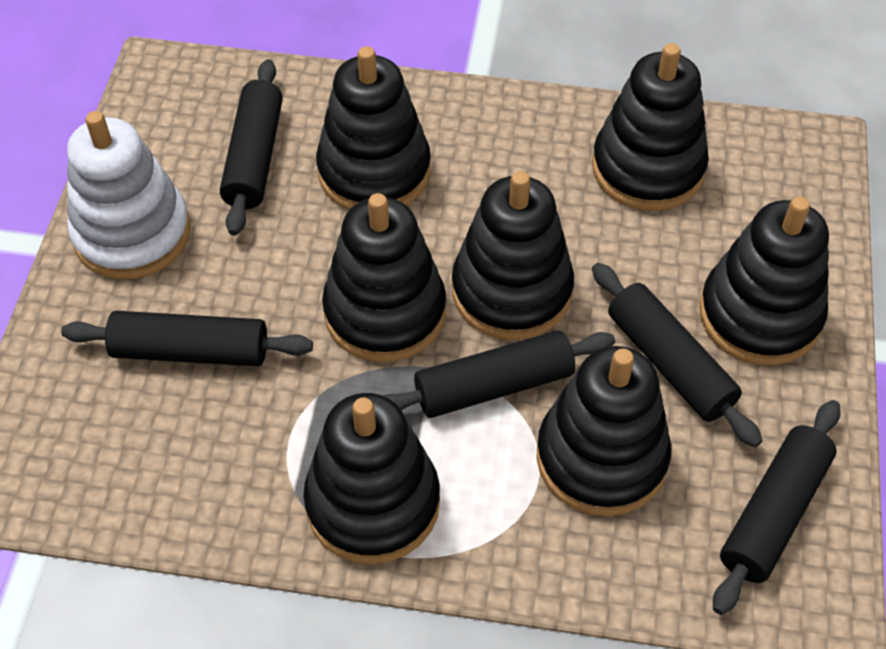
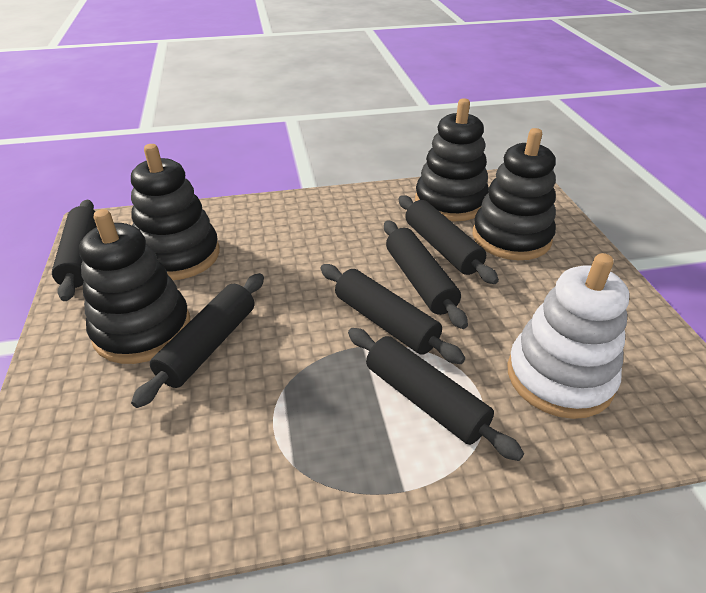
black rolling pin: [61,311,313,367] [220,59,283,236] [383,330,615,418] [592,263,762,447] [713,400,841,615] = 5 -> [52,200,97,301] [131,273,264,408] [321,264,465,364] [348,328,524,461] [384,220,468,329] [399,195,499,284] = 6
black stacking toy: [303,393,440,564] [316,46,431,210] [322,193,446,362] [452,171,574,340] [536,346,671,516] [592,43,709,211] [699,197,829,365] = 7 -> [79,209,190,364] [131,144,220,280] [415,98,489,221] [473,128,556,260] = 4

